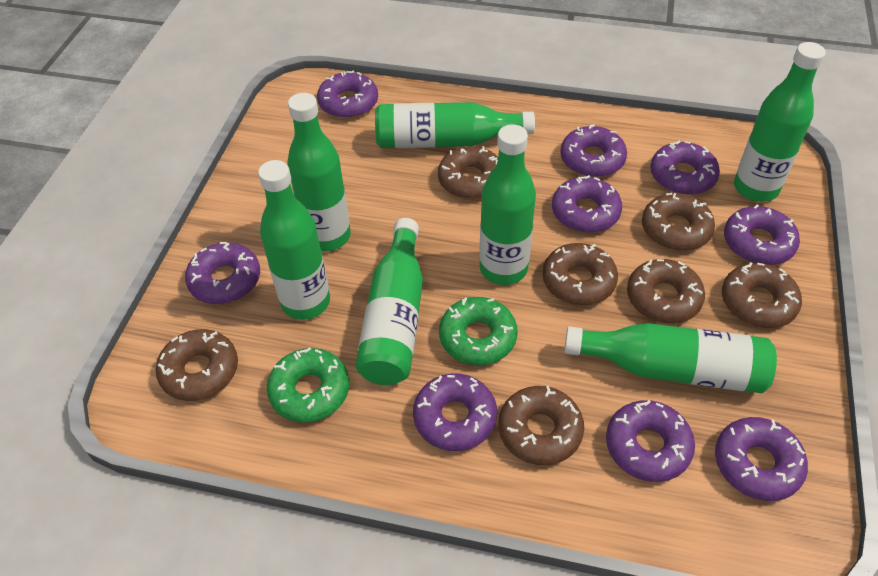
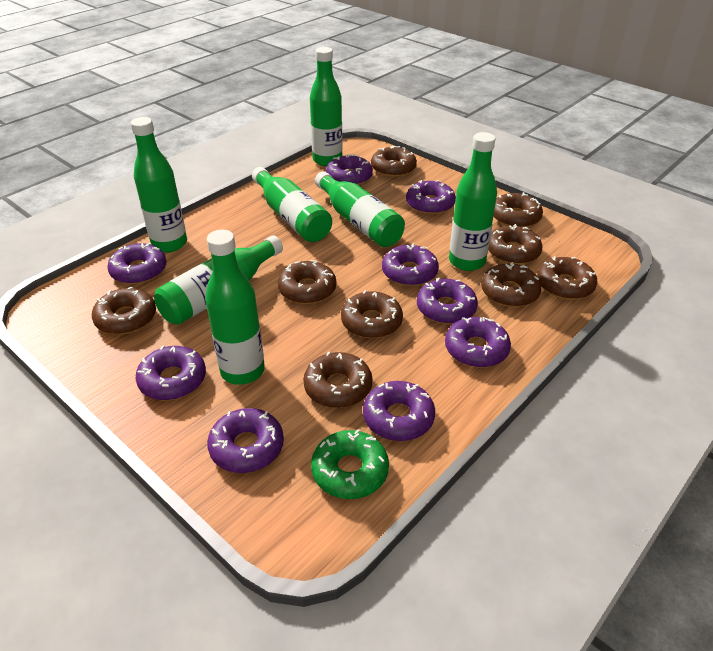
brown donut: [156,329,238,401] [438,146,498,199] [498,386,584,465] [543,243,618,305] [627,259,705,323] [642,193,715,251] [722,262,802,328] = 7 -> [92,286,156,335] [278,260,336,304] [303,351,372,408] [341,290,403,338] [371,146,417,177] [481,262,542,307] [488,224,542,265] [494,192,543,227] [537,256,597,300] = 9
green donut: [267,347,349,422] [439,297,518,365] = 2 -> [311,429,389,499] = 1

